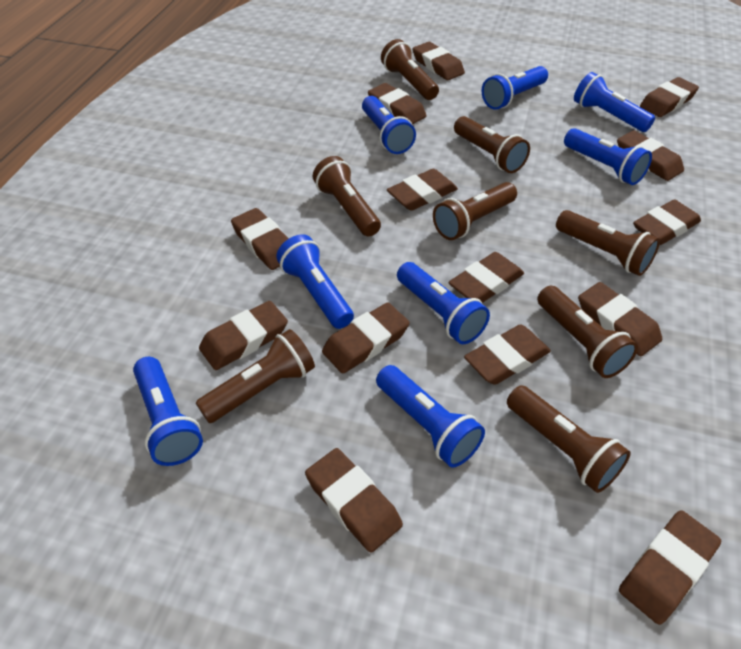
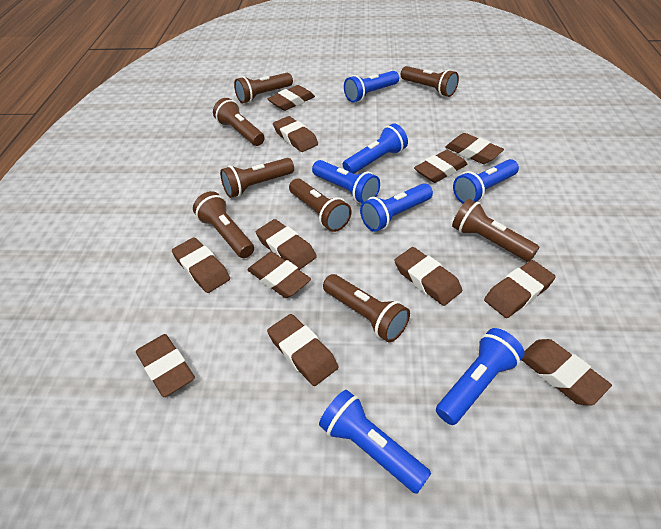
blue flashlight: [133,357,203,466] [276,234,354,329] [362,96,416,154] [376,365,485,467] [397,262,490,344] [482,66,548,110] [564,128,652,185] [574,72,655,132] = 8 -> [312,160,380,203] [319,390,431,494] [343,123,408,174] [344,71,399,102] [360,183,433,232] [436,328,525,425] [453,159,519,204] = 7
brown eraser: [199,301,288,370] [231,208,289,270] [305,448,403,553] [322,303,410,374] [368,83,427,125] [387,169,458,211] [412,42,465,80] [448,252,524,303] [464,324,551,385] [578,282,662,356] [617,130,684,181] [619,510,721,625] [633,200,701,245] [640,77,699,117] = 14 -> [136,334,195,397] [172,237,230,293] [247,252,311,298] [256,219,317,270] [267,314,338,386] [268,85,315,111] [273,116,318,152] [394,247,462,306] [414,150,467,183] [445,133,504,164] [484,260,556,318] [521,339,612,406] = 12

